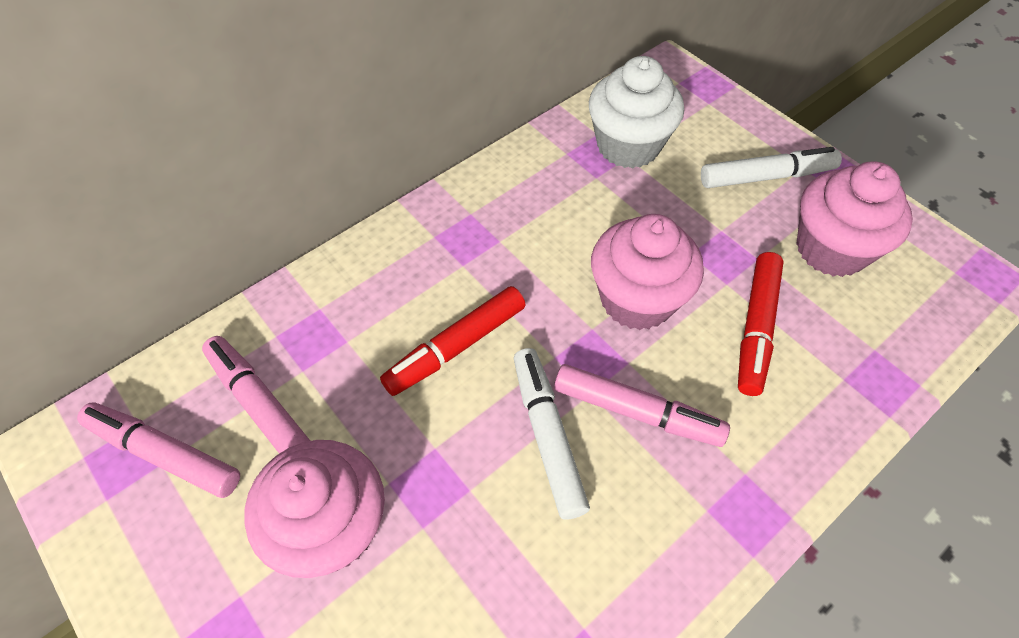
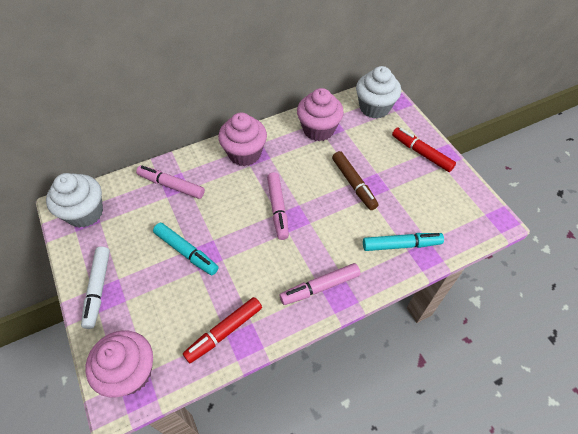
brown marker: none = 0 -> [332,151,379,210] = 1
turquoise marker: none = 0 -> [153,223,219,275] [363,233,444,251] = 2
white cupcake: [589,56,684,169] = 1 -> [46,173,103,228] [356,66,401,119] = 2
white marker: [514,348,590,520] [701,147,842,188] = 2 -> [81,247,110,329] = 1

